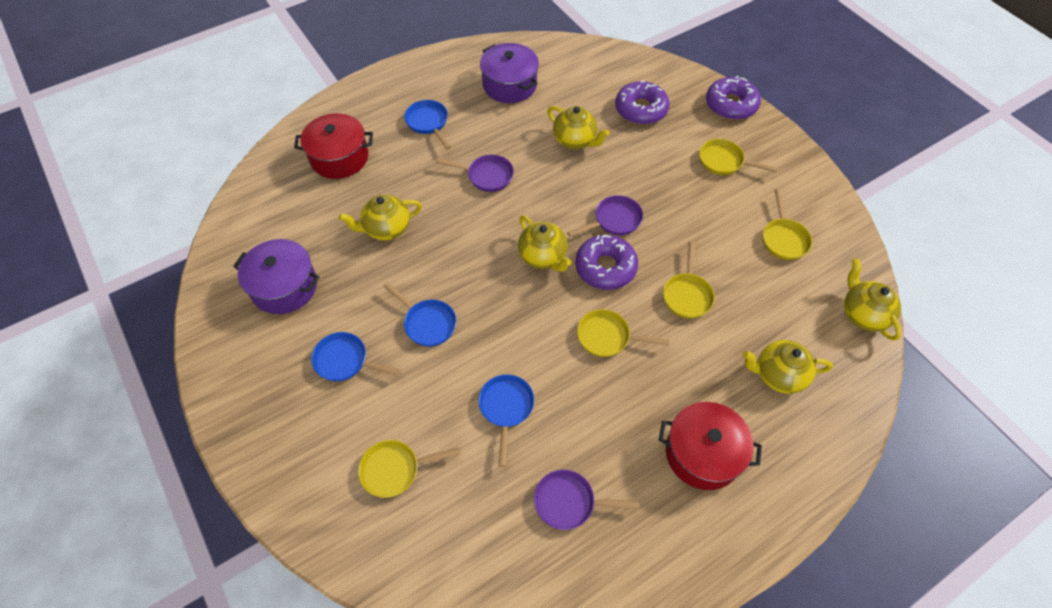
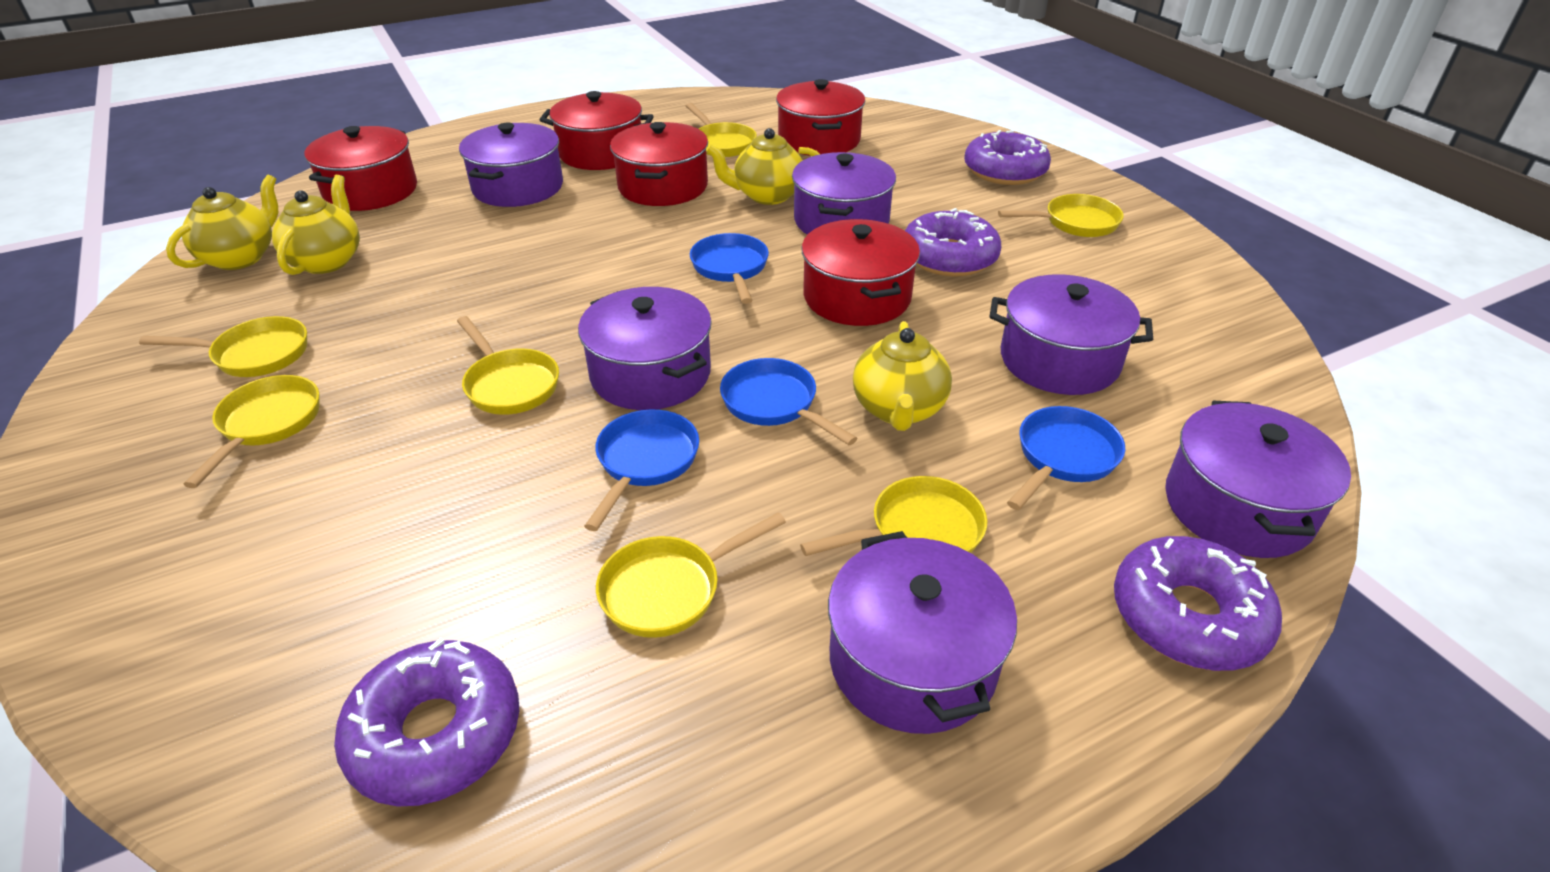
purple donut: [575,234,638,290] [615,80,670,125] [706,76,761,120] = 3 -> [334,638,519,807] [905,208,1001,277] [964,130,1051,185] [1114,536,1282,671] = 4
purple pan: [436,155,514,192] [534,470,639,530] [567,195,643,237] = 3 -> none = 0
purple pot: [233,239,319,314] [480,43,539,103] = 2 -> [459,123,563,207] [578,287,712,410] [792,152,896,235] [828,531,1017,734] [990,274,1153,395] [1165,401,1351,558] = 6
red pot: [294,113,373,179] [659,402,762,490] = 2 -> [305,126,417,211] [540,91,654,170] [610,122,708,206] [776,79,865,156] [802,219,920,326] = 5
yellow pan: [358,440,460,498] [577,309,670,357] [663,241,715,319] [699,139,778,175] [763,189,812,260] = 5 -> [139,316,307,377] [183,375,320,488] [457,316,559,415] [596,512,786,638] [686,103,757,157] [800,476,987,556] [998,194,1124,237] = 7
yellow teapot: [339,195,422,240] [518,215,572,272] [547,106,610,149] [743,340,833,394] [844,259,901,341] = 5 -> [166,174,278,270] [272,175,360,275] [706,128,820,205] [853,321,952,431] = 4

